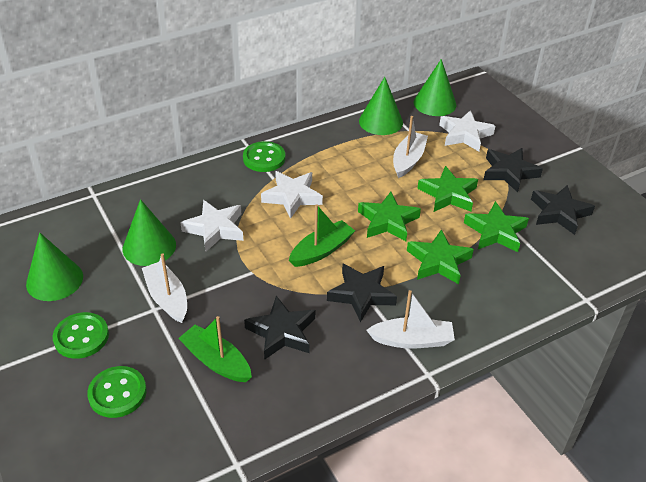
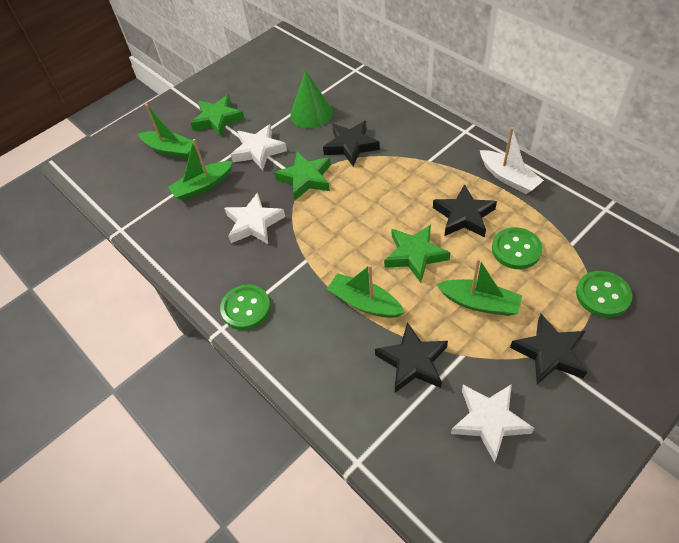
green boat: [178,316,252,382] [289,204,355,267] = 2 -> [138,104,195,159] [168,139,233,201] [327,265,405,318] [437,258,522,316] = 4
green cone: [26,232,83,301] [122,199,176,266] [359,77,403,135] [414,59,456,116] = 4 -> [290,70,333,128] = 1
green star: [358,192,421,241] [407,229,474,284] [417,166,478,212] [464,201,529,252] = 4 -> [191,95,245,137] [274,152,331,200] [384,224,450,283] = 3
white boat: [142,253,187,323] [366,290,455,349] [393,116,428,178] = 3 -> [480,127,544,194] = 1

